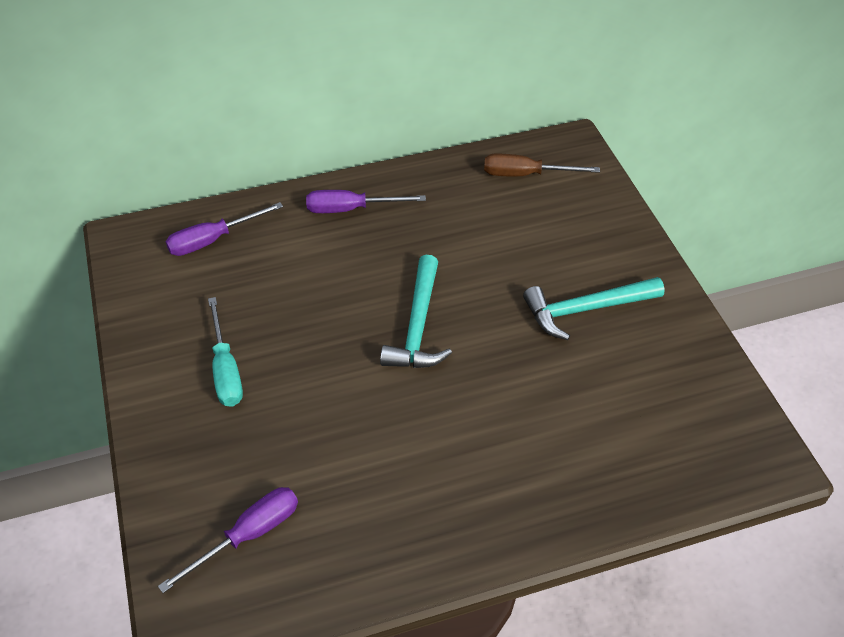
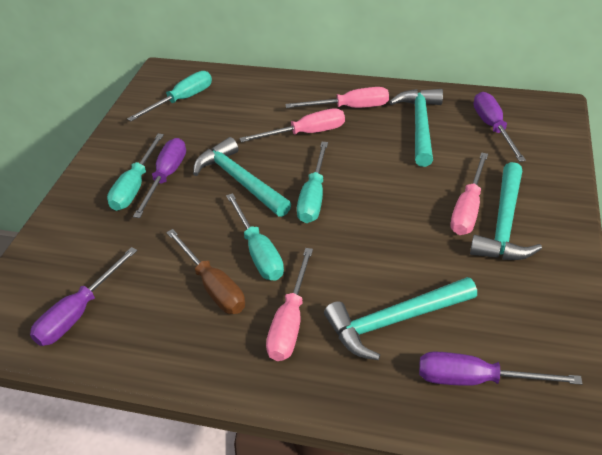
pink screwdriver: none = 0 -> [240,108,345,142] [266,248,313,361] [285,87,389,108] [451,152,488,235] = 4
purple screwdriver: [158,487,298,593] [166,202,283,256] [306,190,426,213] = 3 -> [30,247,137,346] [133,138,186,218] [419,352,583,386] [474,92,526,162] = 4
turquoise hammer: [380,255,452,368] [523,277,665,340] = 2 -> [193,137,291,217] [324,277,477,360] [389,89,443,167] [470,162,542,260] = 4
turquoise screwdriver: [208,297,243,407] = 1 -> [107,134,164,211] [127,71,212,121] [226,193,284,280] [297,142,328,223] = 4

